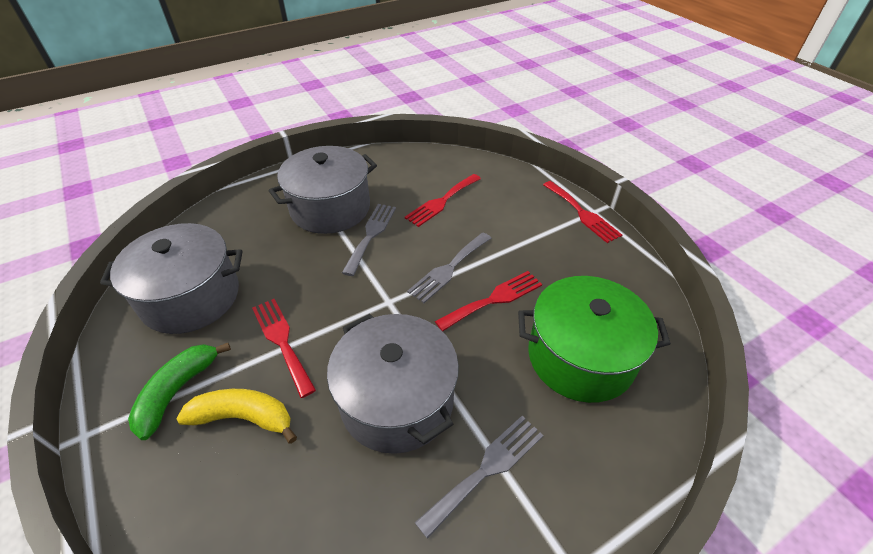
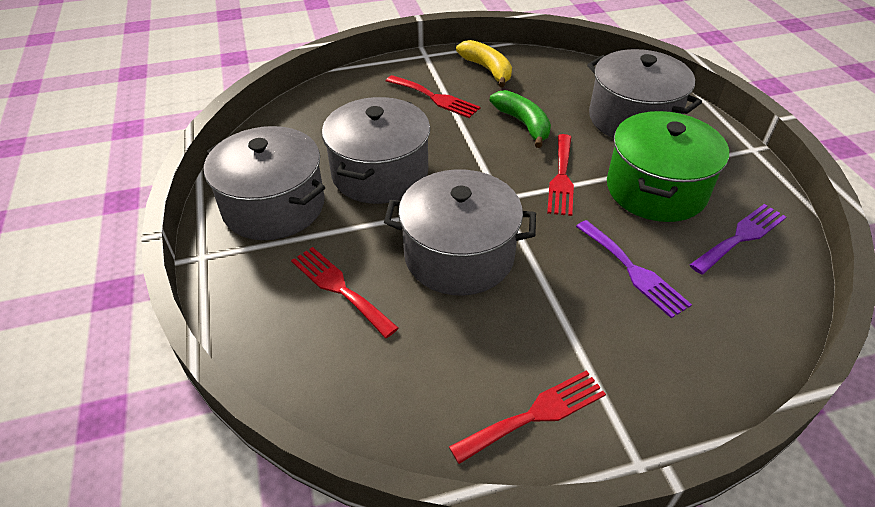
grey fork: [342,204,396,276] [407,232,492,303] [414,416,544,539] = 3 -> none = 0
grey pot: [100,223,242,334] [269,146,377,234] [327,314,459,454] = 3 -> [204,126,325,240] [322,97,430,204] [384,169,536,295] [587,49,702,138] = 4
purple fork: none = 0 -> [576,220,692,318] [690,204,786,275] = 2

